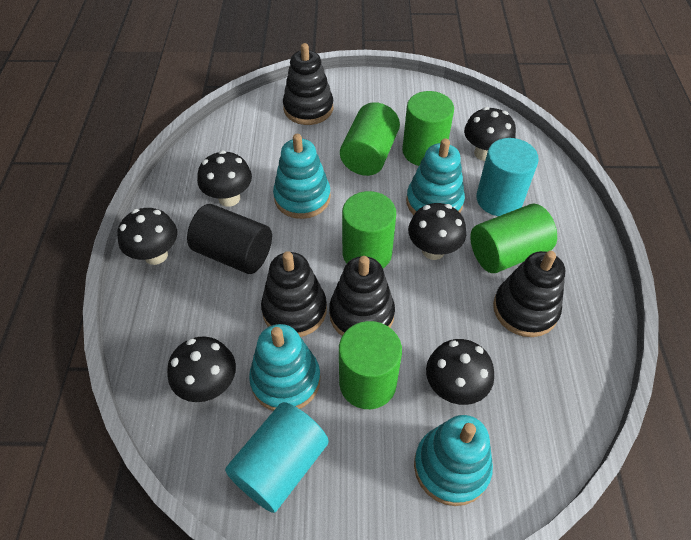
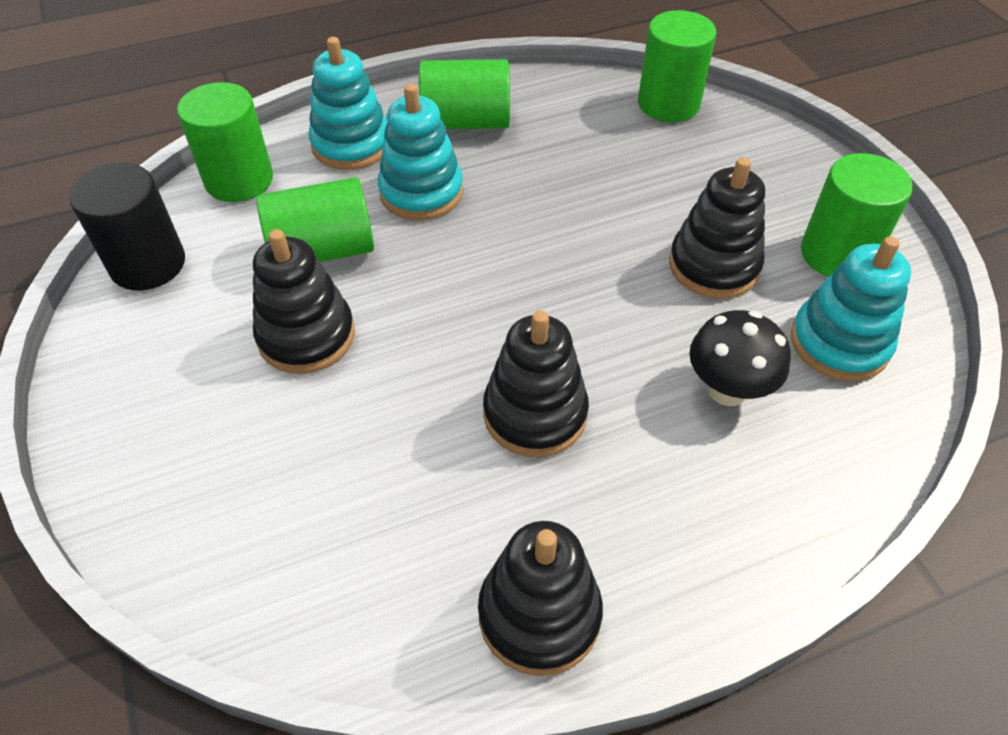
black mushroom: [117,208,177,265] [167,336,236,402] [197,150,252,207] [408,203,466,260] [426,339,494,405] [464,107,516,161] = 6 -> [690,310,791,406] = 1
turquoise cylinder: [225,402,329,513] [476,138,539,216] = 2 -> none = 0
turquoise stacking toy: [249,324,320,411] [273,134,331,219] [406,138,465,215] [414,415,493,506] = 4 -> [308,37,388,170] [378,84,463,220] [791,236,911,381] = 3

